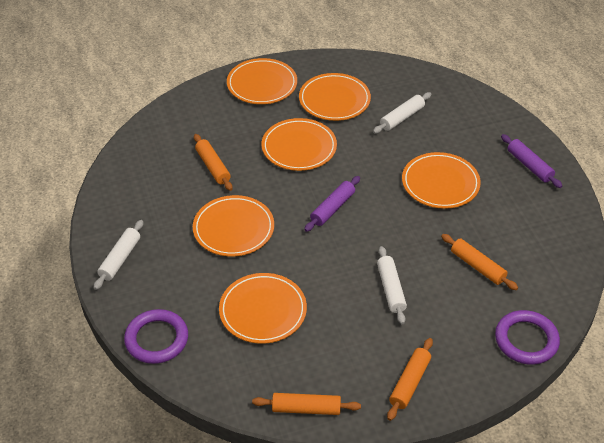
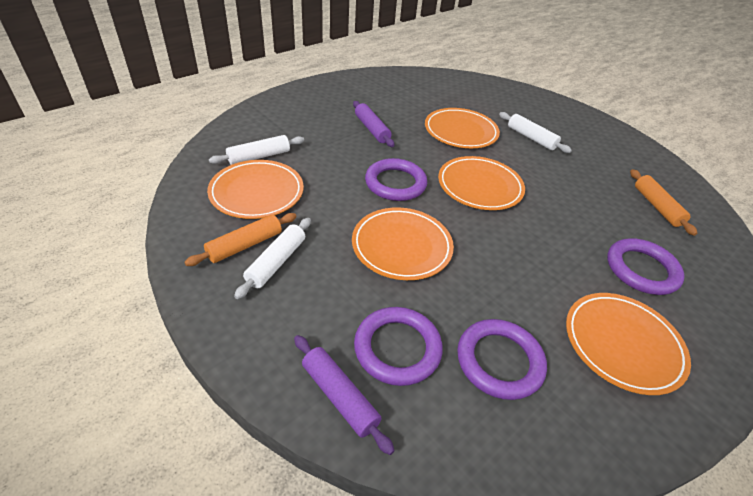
orange plate: [193,195,274,256] [219,273,307,344] [227,58,297,104] [261,118,337,171] [299,73,371,121] [402,152,481,209] = 6 -> [207,160,304,219] [352,207,454,280] [425,108,500,148] [438,156,525,210] [566,293,691,395] = 5
orange rolling pin: [194,134,233,191] [252,393,361,415] [387,338,433,421] [441,234,518,290] = 4 -> [184,213,297,266] [630,169,697,236] = 2
purple ring: [124,309,188,364] [495,310,560,365] = 2 -> [354,307,443,386] [365,158,427,201] [457,319,547,400] [607,238,685,295] = 4

